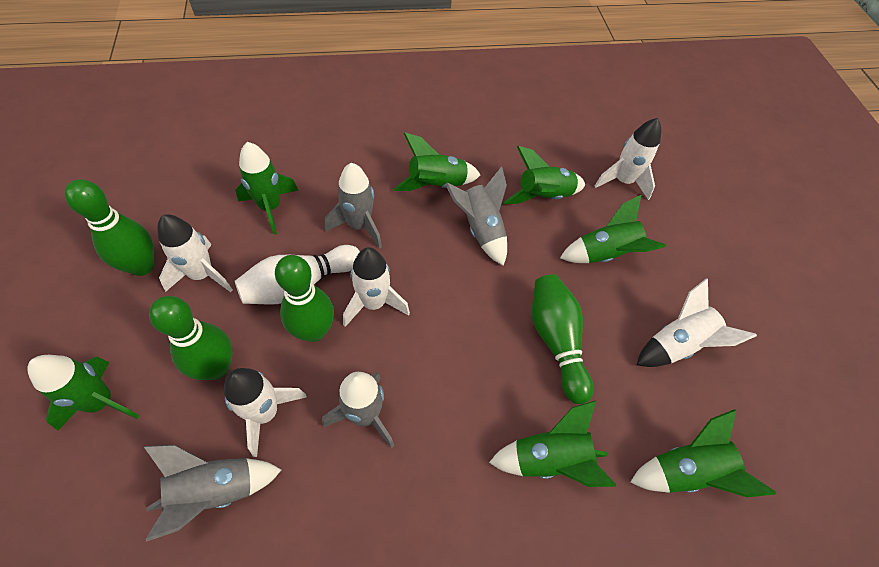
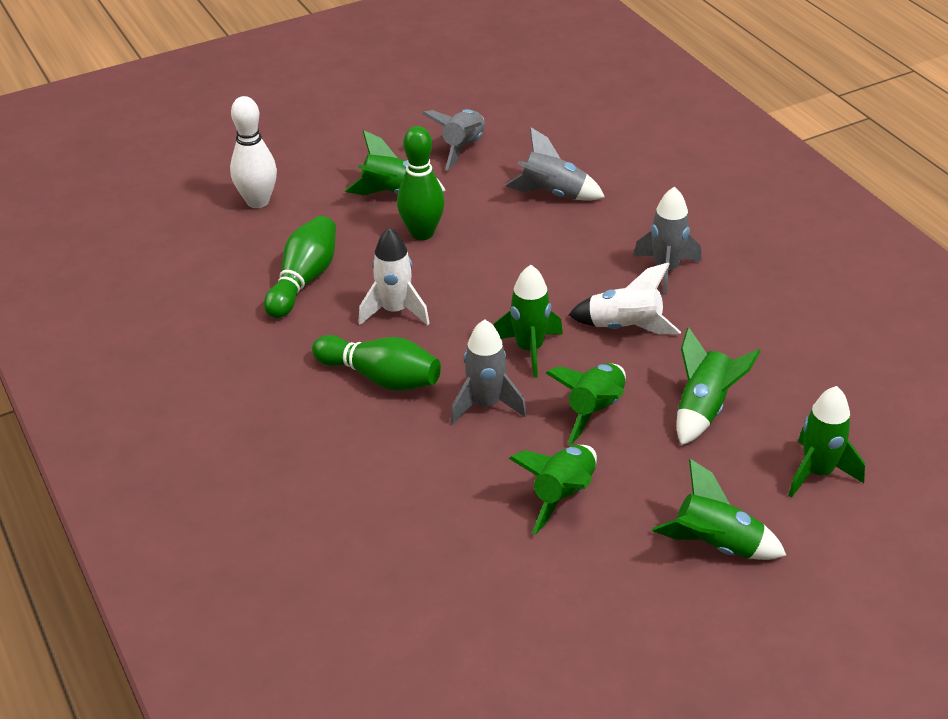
green bowling pin: [65,179,154,276] [149,296,233,380] [275,255,334,342] [532,274,594,404] = 4 -> [264,216,336,318] [312,335,441,391] [397,126,445,240] = 3
white rocket: [157,214,233,292] [224,368,307,457] [343,247,410,327] [595,118,661,200] [637,278,757,367] = 5 -> [358,227,430,325] [569,262,681,334] = 2

